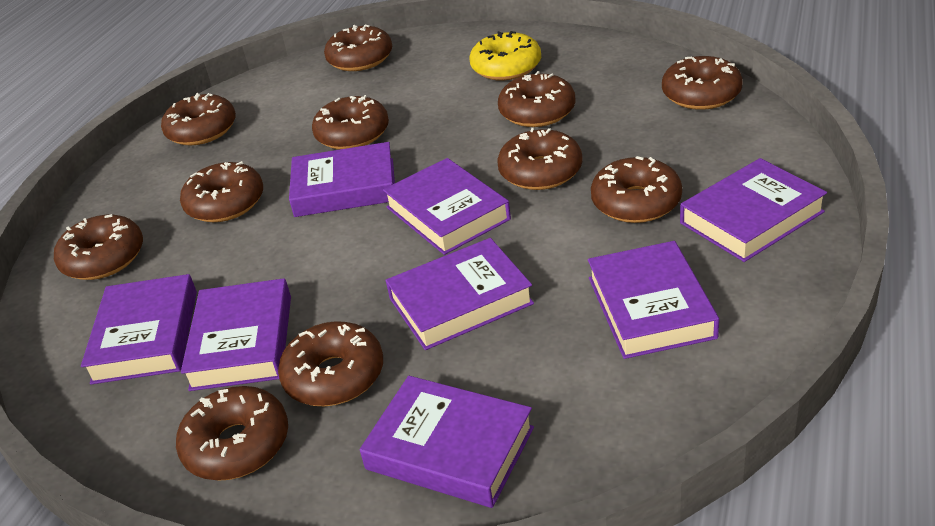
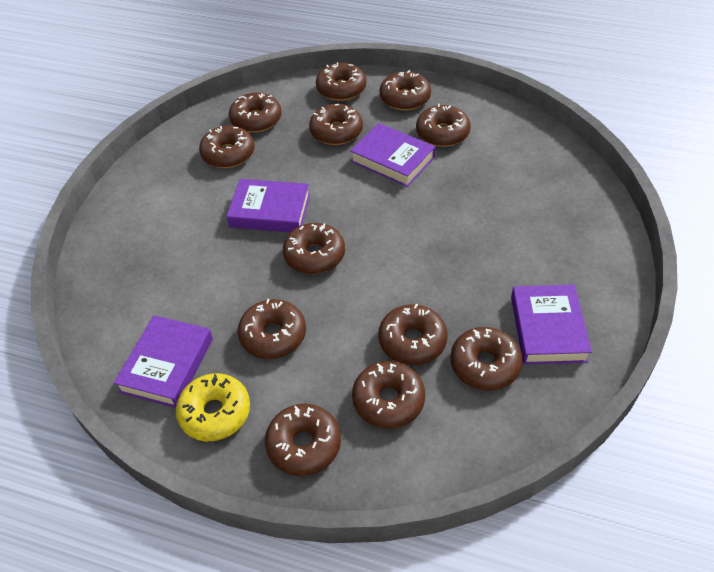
brown donut: [54,214,143,280] [161,93,236,146] [176,386,288,481] [180,161,263,222] [278,321,383,406] [312,95,389,150] [324,25,392,71] [497,128,583,190] [498,71,576,127] [591,156,682,223] [662,56,743,110] = 11 -> [199,125,254,168] [229,92,282,133] [238,299,306,359] [265,404,341,476] [283,223,345,274] [309,104,363,145] [316,62,366,101] [352,361,425,428] [378,304,448,365] [379,70,431,111] [416,104,471,147] [450,327,523,390] = 12
purple book: [81,274,197,384] [181,278,291,391] [289,142,395,217] [360,376,534,508] [383,158,511,255] [386,238,534,350] [588,241,719,359] [680,158,827,262] = 8 -> [114,315,213,408] [226,179,310,232] [350,123,435,187] [511,285,592,364] = 4

